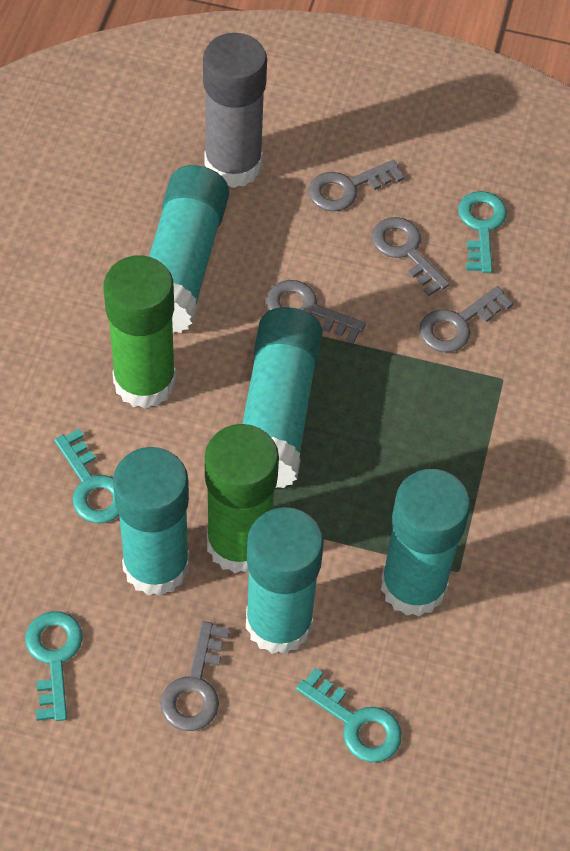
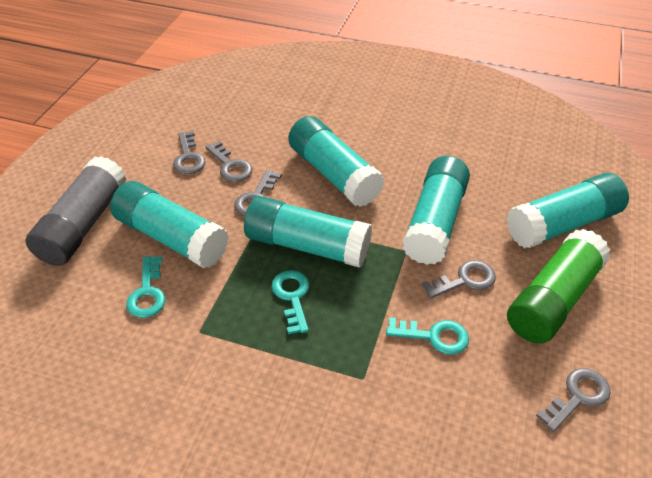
green glue stick: [104,255,176,409] [205,424,279,573] = 2 -> [507,229,610,344] = 1
turquoise key: [25,611,83,721] [54,429,119,523] [296,668,402,762] [458,191,507,273] = 4 -> [126,256,165,318] [271,270,309,335] [386,317,469,355] = 3

